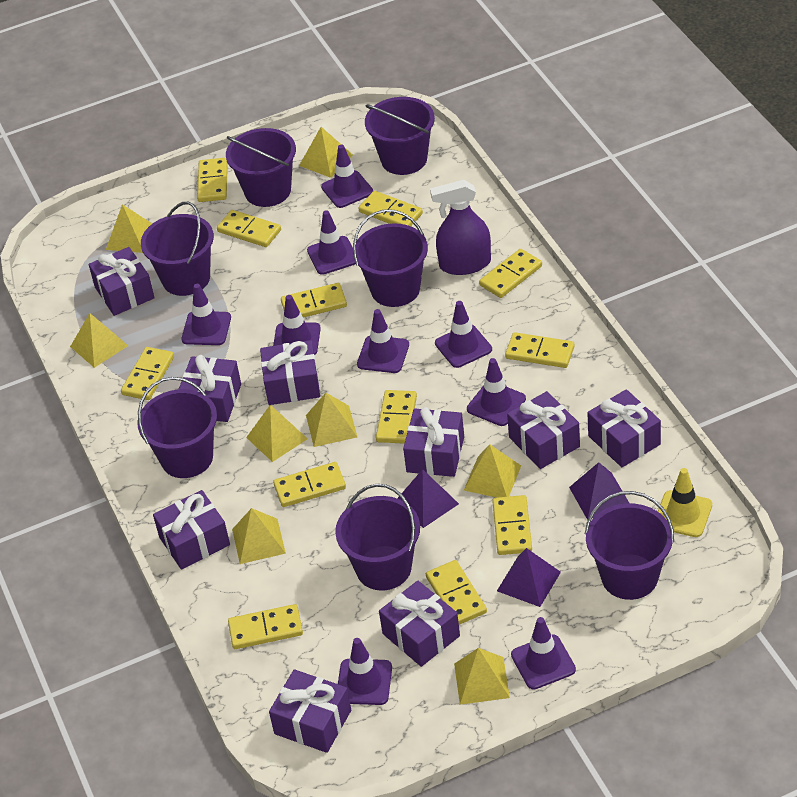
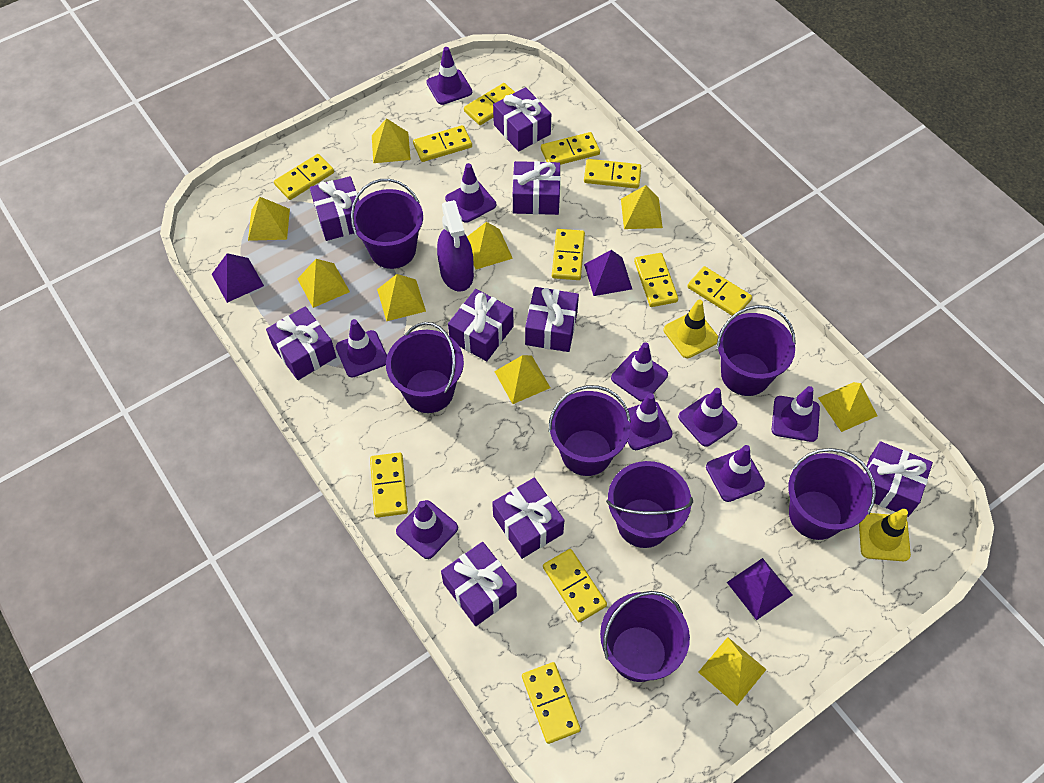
yellow domino: [121,347,174,400] [197,158,228,202] [217,210,281,247] [228,604,303,649] [273,462,346,507] [281,283,347,318] [358,191,423,226] [376,390,417,444] [426,560,487,625] [479,249,542,298] [492,495,532,555] [505,332,574,368] = 12 -> [274,154,334,200] [370,452,408,518] [413,125,472,162] [464,83,515,125] [522,662,581,744] [541,132,600,165] [543,549,607,622] [552,229,585,280] [584,159,641,189] [634,253,678,307] [687,266,752,316] = 11
yellow pyramid: [70,313,128,368] [106,204,152,253] [232,508,286,564] [246,405,308,462] [299,127,353,178] [306,393,357,447] [454,648,510,705] [464,444,521,498] = 8 -> [248,197,290,241] [298,259,350,308] [372,118,411,163] [377,274,426,321] [467,222,513,269] [494,355,550,404] [621,185,663,229] [698,637,767,705] [818,382,878,432] = 9
yellow traffic cone: [658,468,712,537] = 1 -> [664,300,718,358] [859,509,911,561] = 2

